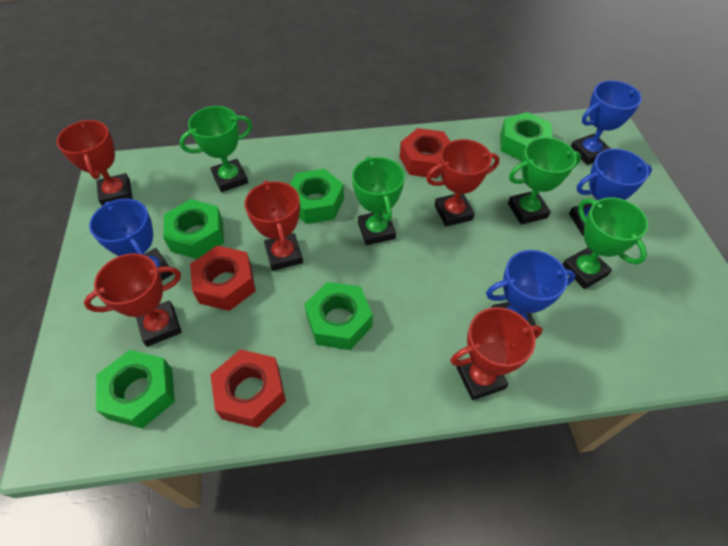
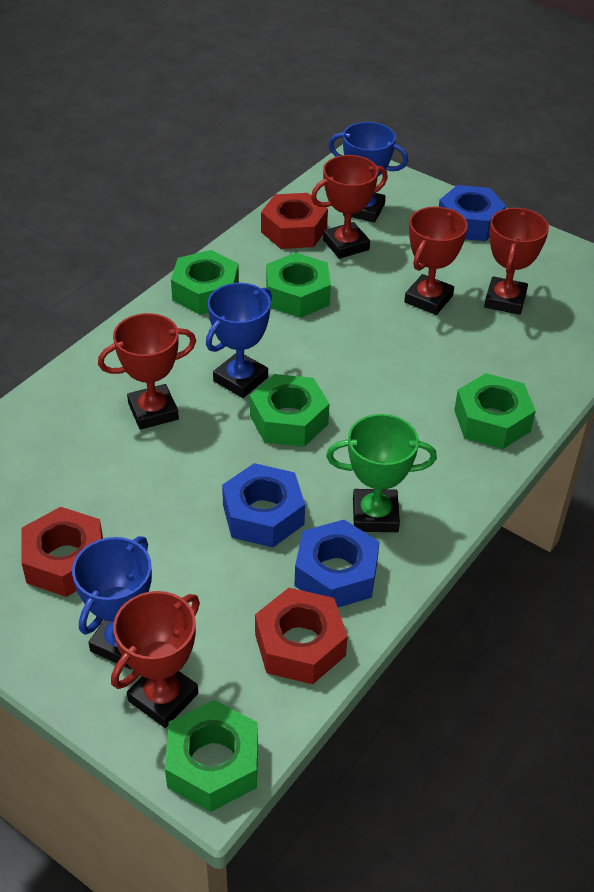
blue nut: none = 0 -> [222,463,305,548] [295,520,380,607] [439,185,506,241] = 3
blue trophy: [89,199,173,281] [486,250,576,326] [569,149,652,236] [571,80,642,165] = 4 -> [72,536,152,669] [206,283,272,398] [329,122,408,222] = 3
green trophy: [180,106,252,192] [352,156,405,245] [508,137,581,225] [562,198,648,289] = 4 -> [326,414,437,532] = 1

